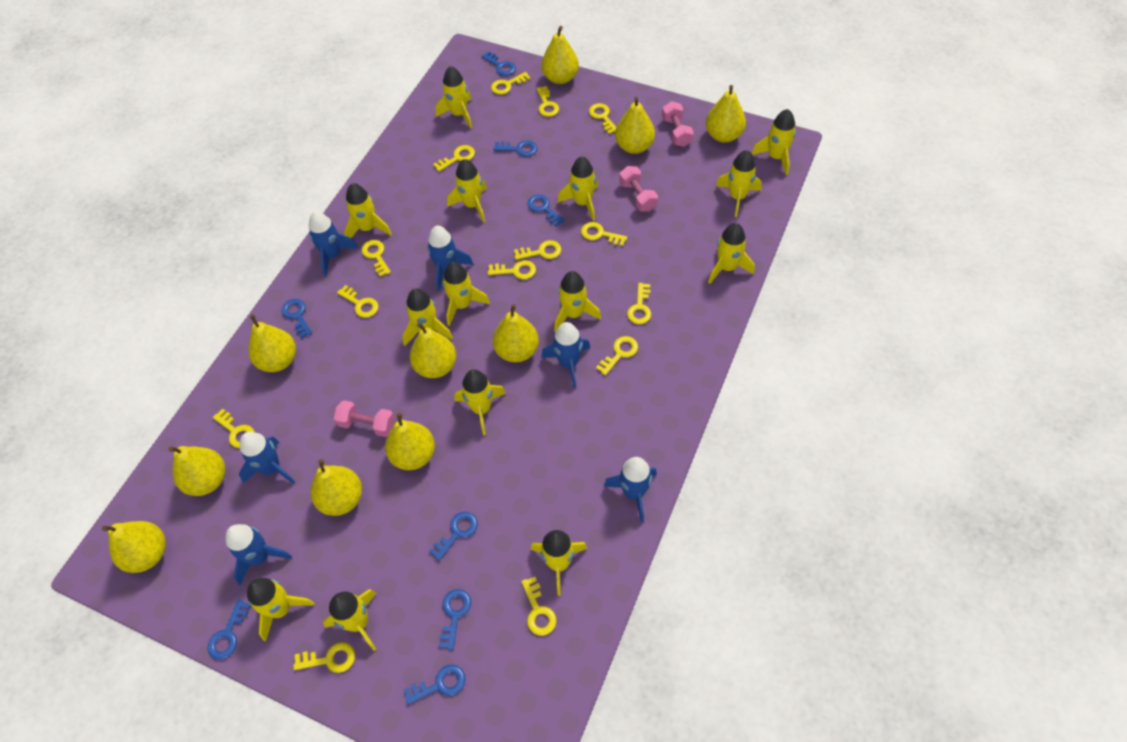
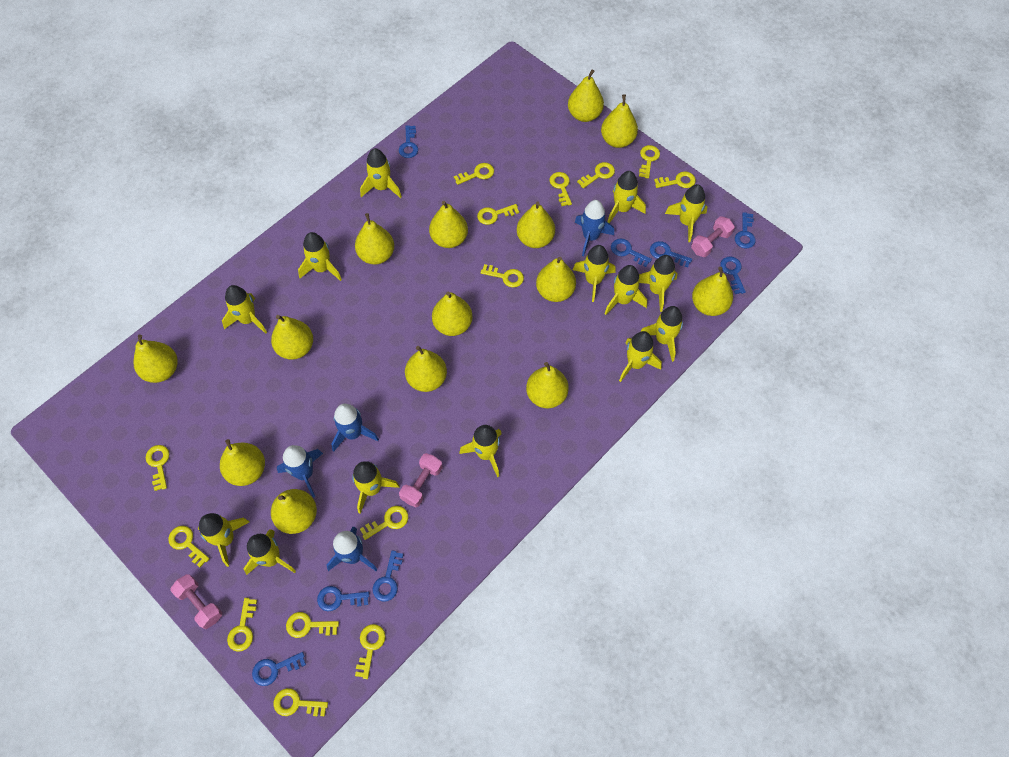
blue rocket: [226,524,292,585] [239,432,295,484] [309,211,359,277] [427,226,474,291] [541,322,590,388] [604,457,657,522] = 6 -> [277,445,323,498] [327,527,378,571] [331,404,379,452] [575,200,614,256] = 4
yellow pear: [102,521,166,573] [169,446,225,496] [248,314,296,372] [310,459,362,516] [385,413,435,470] [410,322,456,378] [493,304,539,362] [541,26,579,84] [615,97,655,154] [706,85,746,143] = 10 -> [134,334,178,383] [220,439,265,486] [271,315,313,360] [271,489,317,534] [355,213,394,265] [405,346,447,392] [429,201,468,248] [432,291,473,336] [517,201,555,248] [526,362,569,408] [536,257,576,302] [568,69,604,122] [601,94,638,148] [692,267,733,316] = 14

